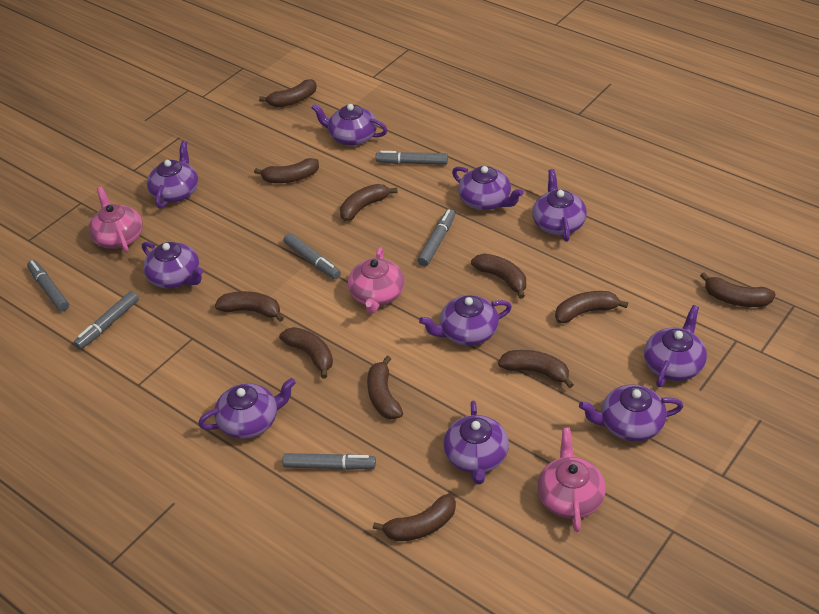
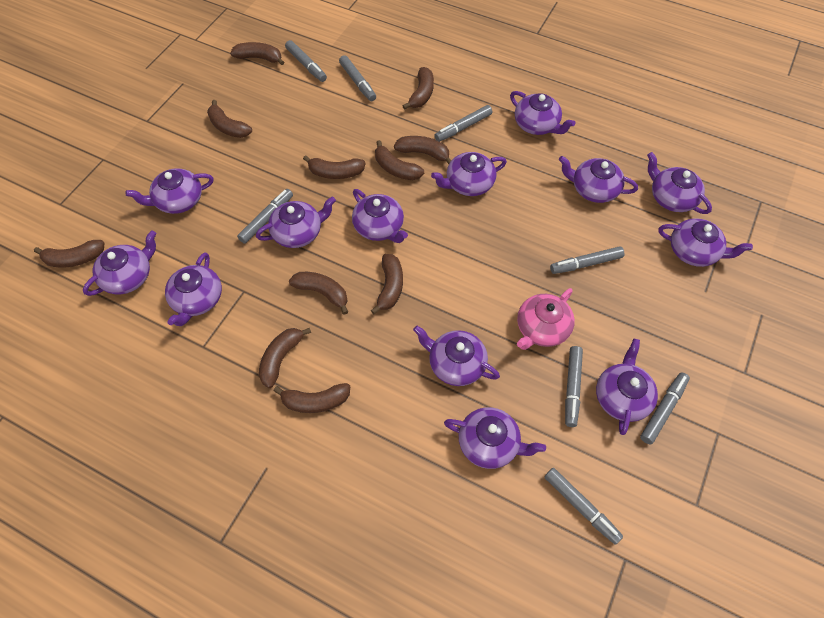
grey marker: [27,260,69,311] [73,291,139,350] [282,453,376,470] [283,233,341,279] [376,151,448,165] [417,209,455,266] = 6 -> [237,189,293,244] [285,40,327,82] [339,55,376,101] [434,105,492,142] [544,468,623,545] [550,246,625,274] [565,346,583,427] [640,373,690,444] = 8
pink teapot: [89,187,143,253] [348,248,405,314] [537,428,606,532] = 3 -> [517,288,575,350] = 1
purple teapot: [142,242,203,289] [147,141,198,208] [198,378,296,439] [311,104,387,146] [419,295,512,346] [443,401,509,484] [452,166,524,210] [532,169,587,242] [579,384,683,441] [644,305,707,387] = 10 -> [83,230,156,296] [126,168,214,214] [165,252,222,326] [256,196,336,248] [352,189,408,243] [413,326,500,386] [431,152,507,196] [444,407,546,469] [510,91,575,135] [559,156,638,203] [596,338,658,435] [647,152,712,214] [658,218,753,267] = 13

